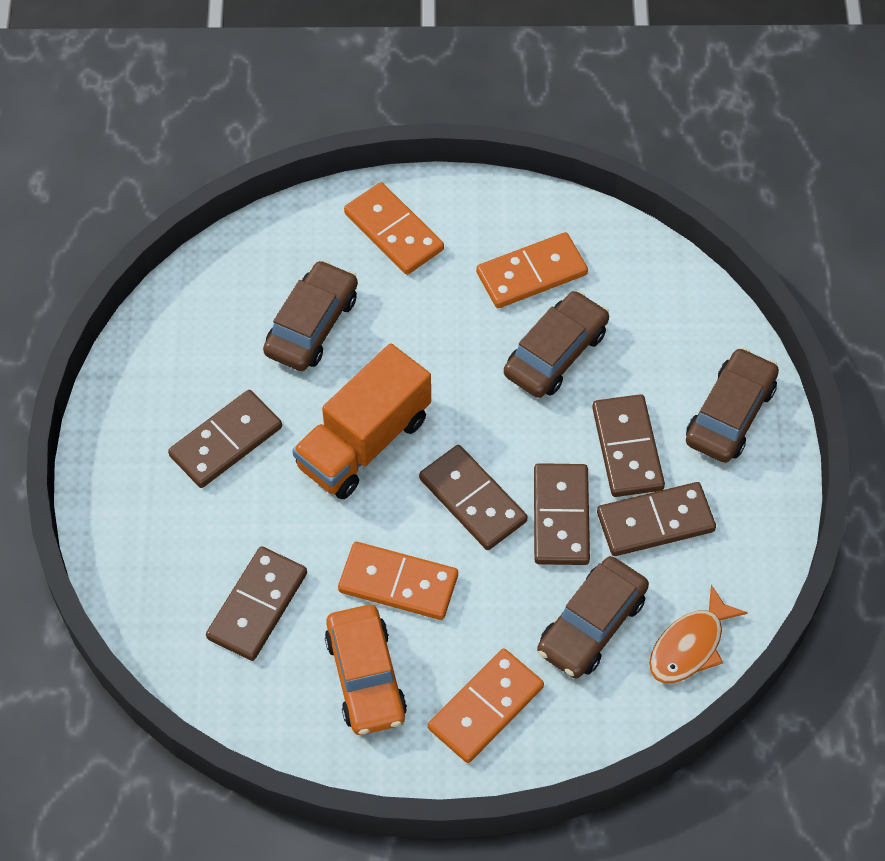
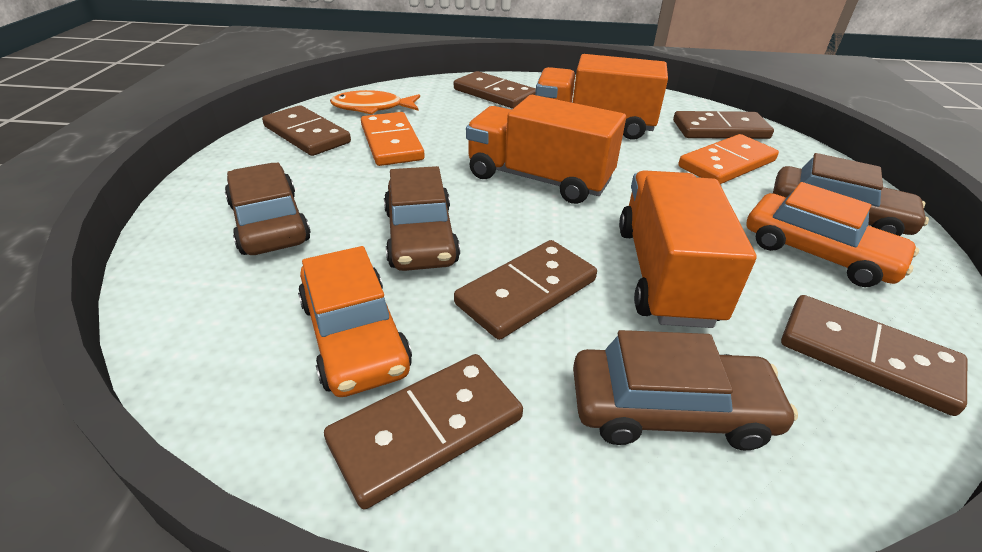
orange car: [325,605,407,735] = 1 -> [298,246,412,397] [746,182,919,287] = 2
orange domino: [338,542,458,620] [344,182,444,275] [428,648,544,763] [476,232,588,308] = 4 -> [361,112,425,166] [678,134,779,184] = 2
orange truck: [292,343,431,499] = 1 -> [466,95,626,204] [535,54,668,140] [619,170,756,328] = 3

